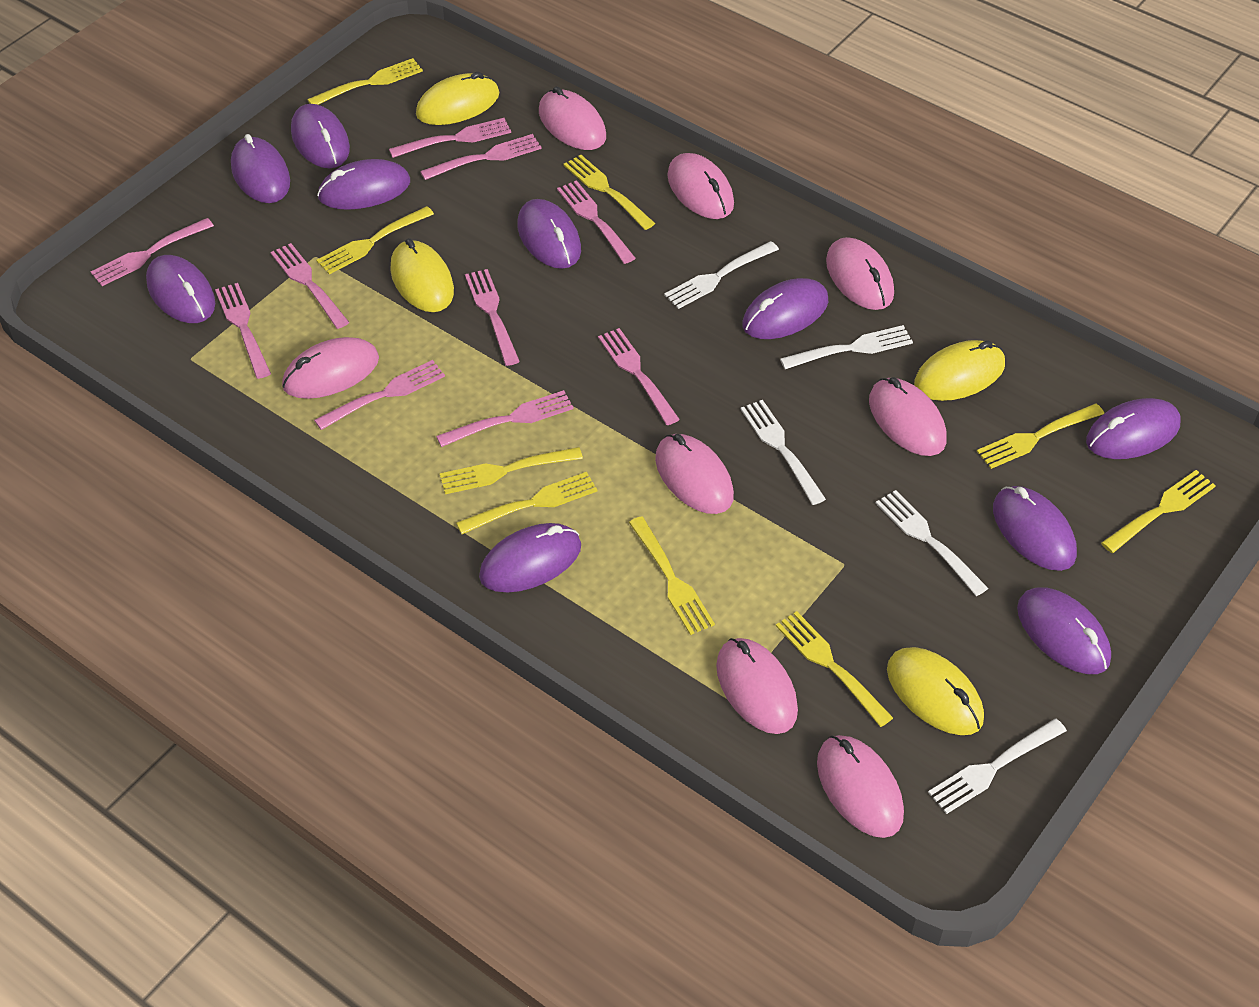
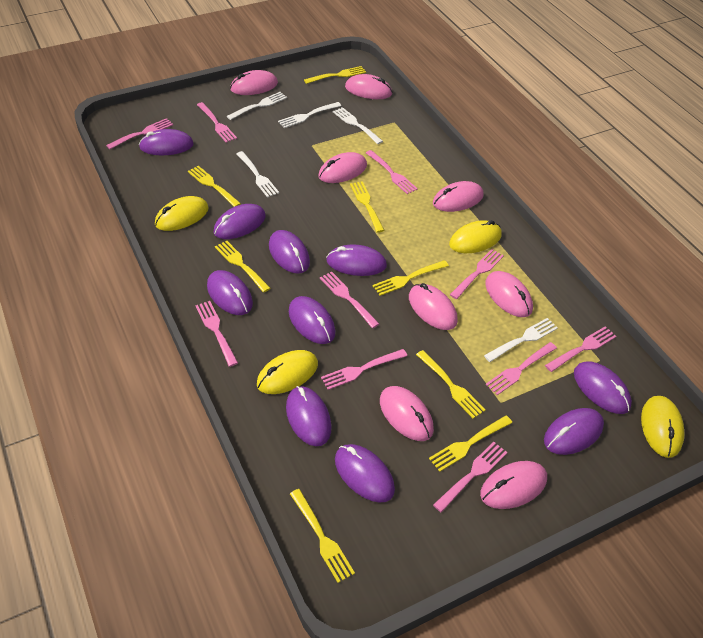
yellow fork: [307,58,423,105] [316,206,434,274] [440,447,583,494] [456,472,597,534] [563,155,655,230] [629,516,715,635] [776,611,893,727] [977,404,1104,469] [1101,470,1216,553] = 9 -> [188,166,241,207] [215,241,271,293] [290,489,355,583] [304,66,366,84] [350,181,385,233] [373,260,449,296] [416,350,486,418] [429,415,512,472] = 8

